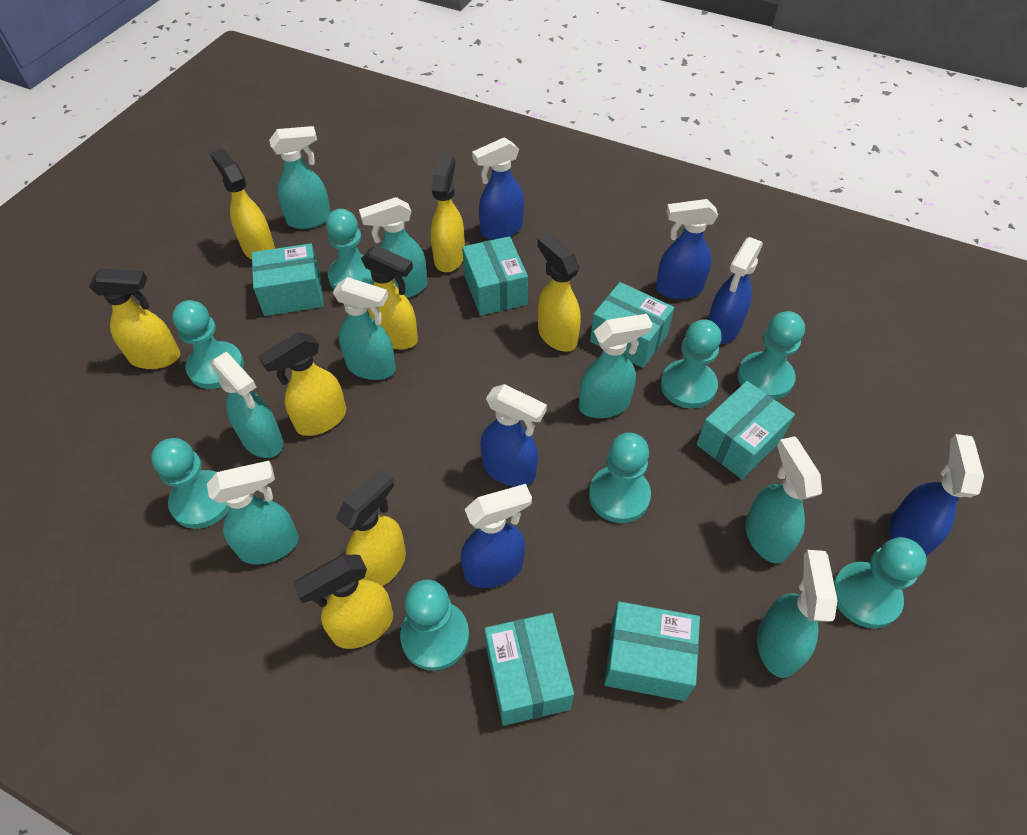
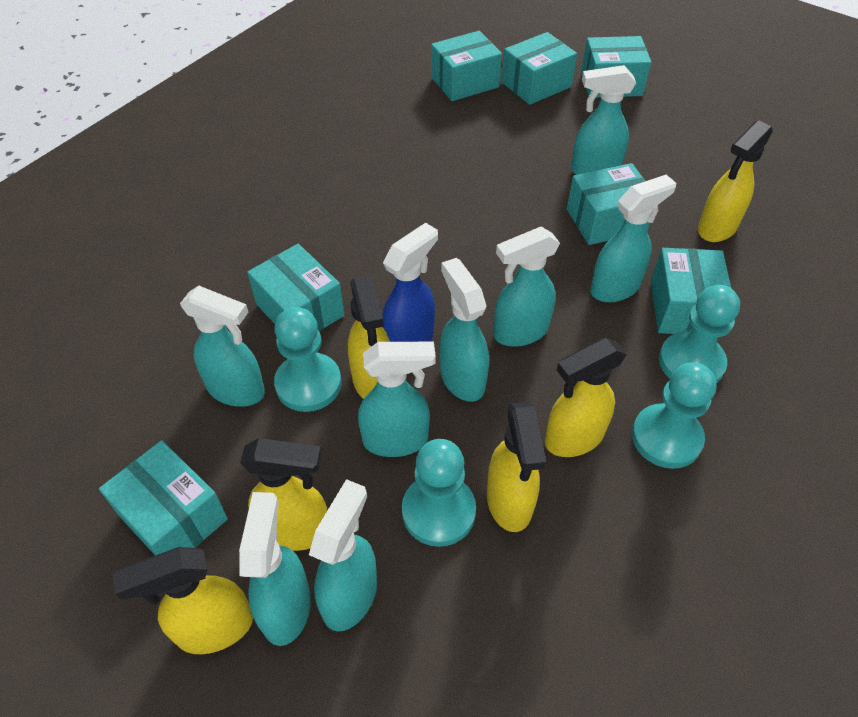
blue spray bottle: [461,484,532,588] [472,137,524,240] [481,384,547,486] [656,199,718,299] [708,237,763,344] [889,434,984,556] = 6 -> [382,223,438,342] = 1
turquoise box: [252,243,324,316] [462,236,528,316] [484,613,574,726] [590,282,674,368] [604,601,700,701] [696,381,795,479] = 6 -> [99,440,228,556] [247,244,344,331] [431,31,502,101] [502,32,577,105] [567,163,650,245] [581,36,652,98] [651,248,731,334] = 7
turquoise pawn: [151,438,230,529] [172,300,244,389] [326,209,374,289] [400,579,469,671] [589,433,651,523] [661,319,722,409] [737,311,805,400] [834,537,927,628] = 8 -> [274,307,341,412] [402,439,476,547] [632,362,717,469] [659,285,740,383] = 4
yellow spray bottle: [89,268,180,369] [210,149,275,260] [258,332,346,436] [293,554,393,649] [336,469,406,586] [361,245,418,350] [431,155,465,272] [538,234,581,352] = 8 -> [113,547,253,654] [240,438,328,551] [348,275,390,399] [487,402,546,532] [545,338,627,457] [698,120,773,242] = 6

